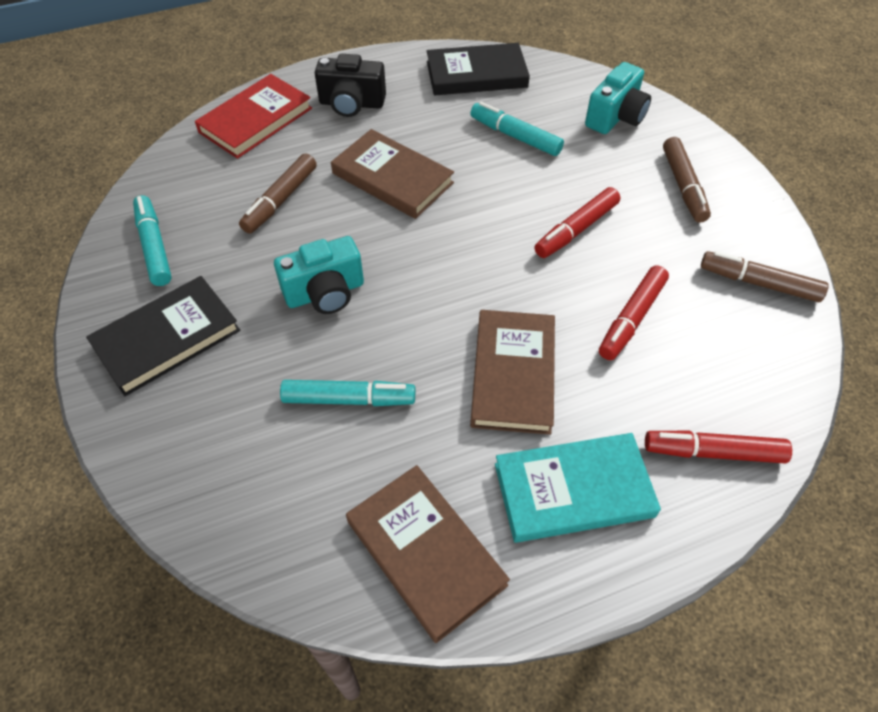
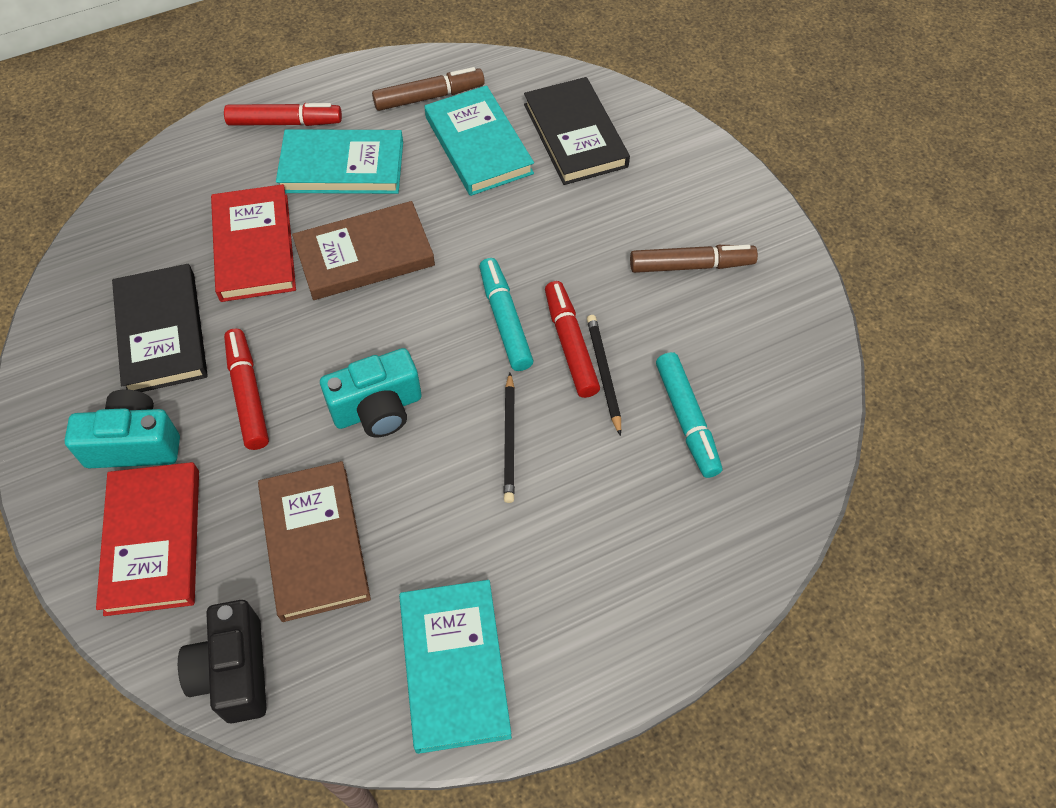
black pencil: none = 0 -> [503,373,515,503] [587,315,621,436] = 2
brown book: [331,129,454,219] [346,465,510,643] [470,310,555,435] = 3 -> [258,461,371,622] [292,201,435,300] = 2
brown marker: [239,153,317,234] [663,137,711,223] [701,251,828,302] = 3 -> [372,67,485,111] [630,245,758,273] = 2
red book: [195,74,312,159] = 1 -> [96,462,199,616] [211,184,296,302] = 2
turquoise book: [495,433,661,543] = 1 -> [276,129,403,194] [399,580,512,754] [425,85,534,196] = 3
turquoise marker: [133,195,172,286] [280,380,415,406] [470,102,564,156] = 3 -> [479,258,534,371] [656,352,722,478] = 2

